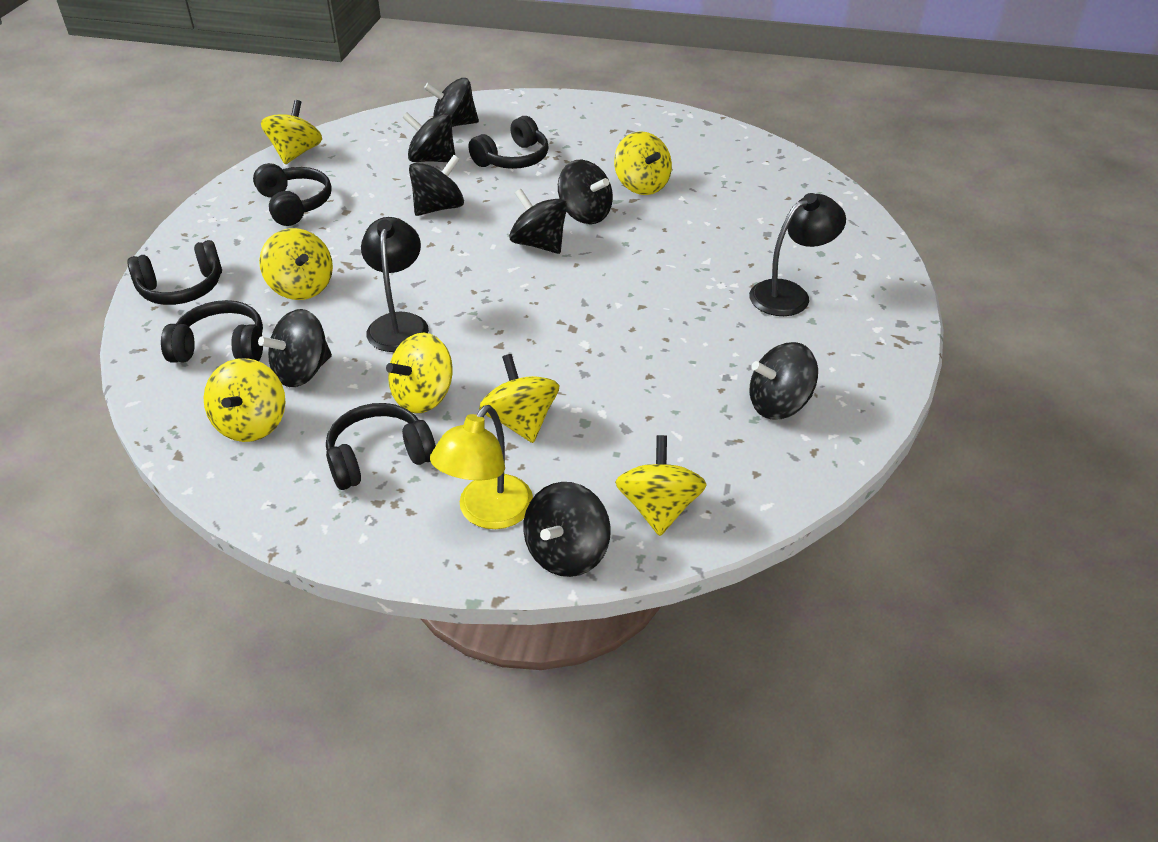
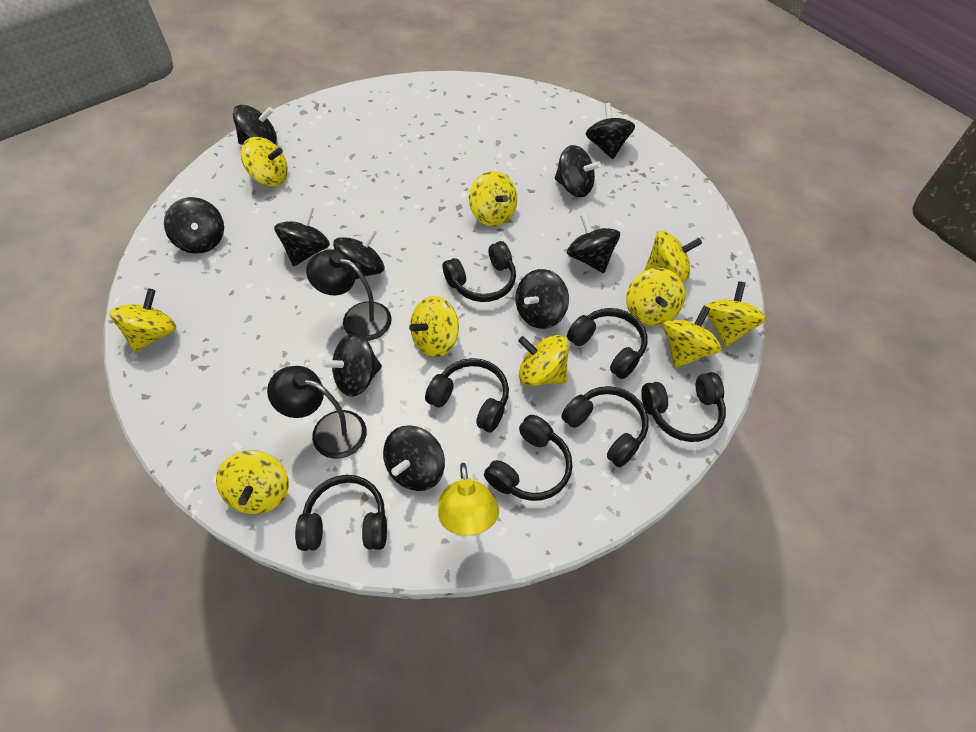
black headphones: [127,240,222,305] [161,300,263,363] [253,163,332,226] [326,403,436,490] [468,116,549,169] = 5 -> [295,475,387,551] [425,358,509,432] [443,241,516,302] [484,415,573,501] [561,386,649,467] [567,308,647,379] [641,372,726,442] = 7
black spinning top: [258,309,332,387] [402,113,456,162] [409,155,464,216] [424,78,479,127] [509,189,567,254] [523,482,611,577] [558,160,613,224] [750,342,818,419] = 8 -> [164,197,224,254] [233,105,277,145] [274,206,330,266] [322,333,382,397] [333,228,384,279] [383,425,445,491] [515,269,569,329] [555,145,601,197] [567,214,620,273] [586,103,635,159] = 10
yellow spinning top: [204,358,285,442] [259,228,333,300] [261,100,322,164] [386,333,453,414] [479,354,559,443] [614,131,672,195] [615,435,707,536] = 7 -> [109,289,176,352] [216,450,289,514] [241,137,288,186] [409,296,459,357] [469,171,517,226] [518,335,569,386] [626,268,685,326] [644,231,702,281] [663,306,721,368] [705,281,766,347] = 10

